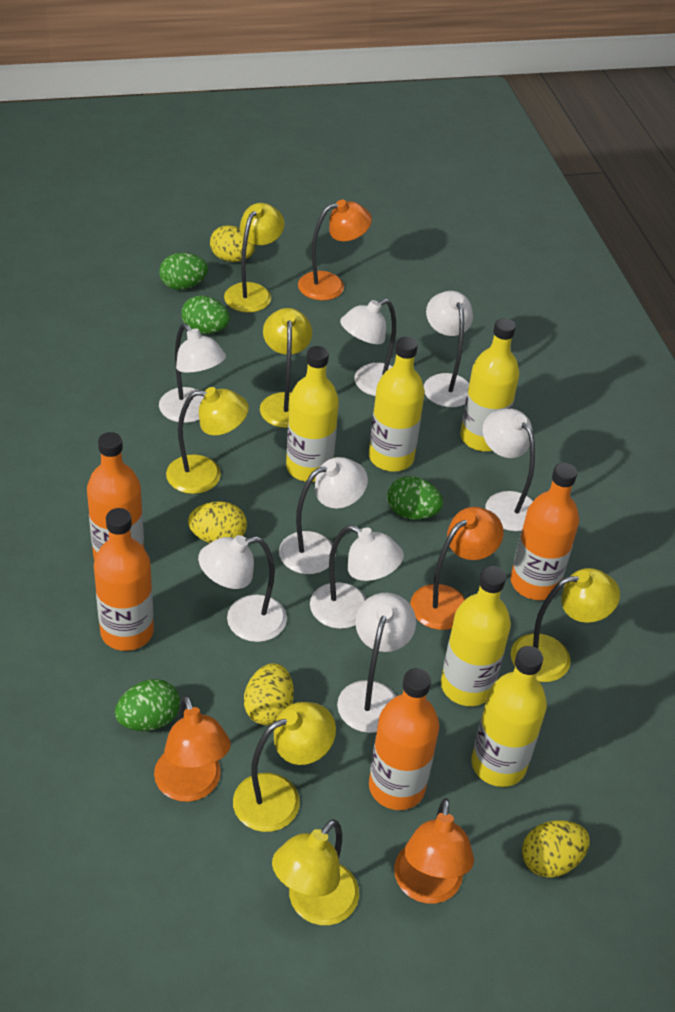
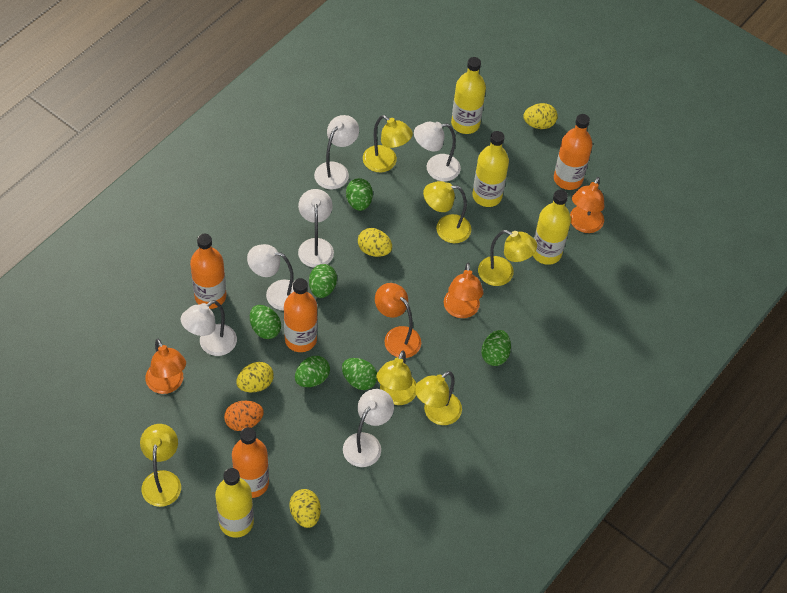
green egg: [115,679,180,731] [159,253,208,290] [181,295,230,334] [387,476,443,520] = 4 -> [250,305,281,339] [295,356,330,387] [309,264,337,298] [342,358,377,390] [346,178,373,211] [481,330,511,366] = 6
orange egg: none = 0 -> [224,401,264,431] = 1
white lamp: [159,324,226,423] [198,535,287,642] [279,457,368,574] [310,525,404,629] [337,593,416,733] [340,299,396,396] [424,291,473,407] [483,409,535,531] = 8 -> [181,300,237,356] [247,244,294,310] [298,189,334,268] [314,115,359,189] [343,389,394,467] [414,122,461,181] = 6
yellow bottle: [286,346,339,482] [369,337,425,472] [441,566,511,706] [460,318,519,451] [471,646,547,787] = 5 -> [215,468,254,538] [451,57,486,134] [473,131,509,207] [533,190,571,265] = 4

